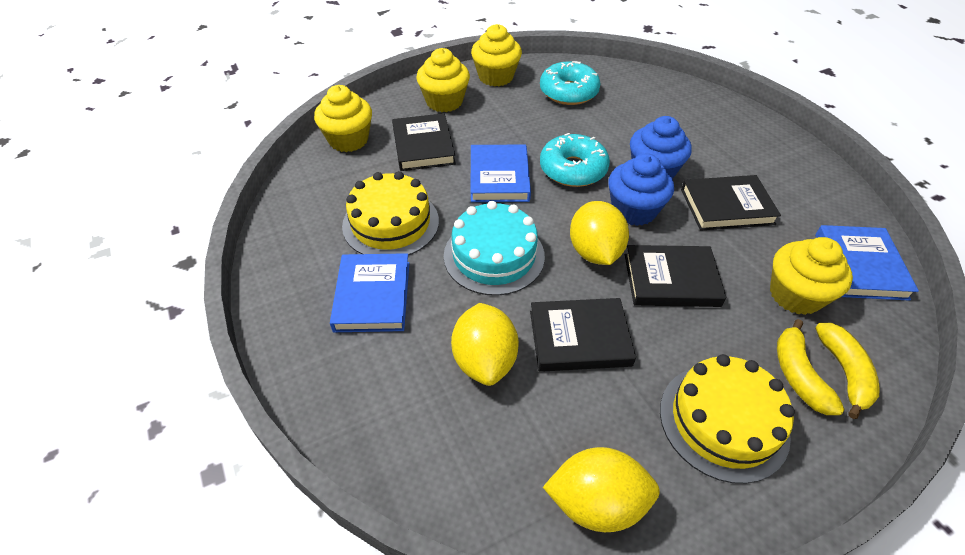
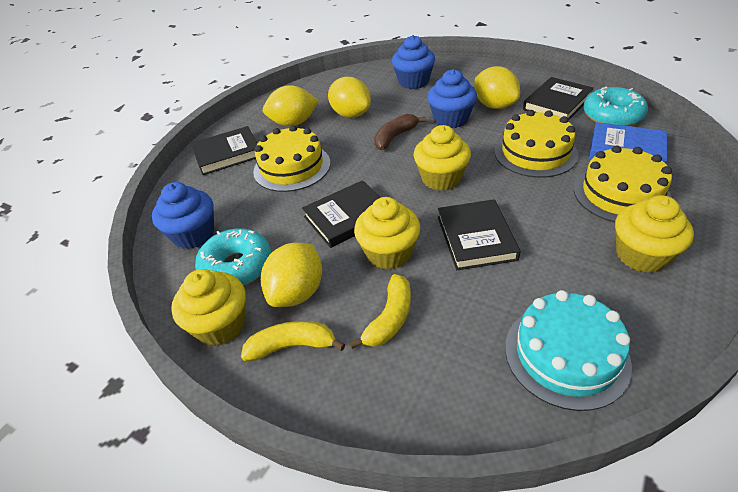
blue book: [330,253,409,332] [471,145,531,202] [815,225,919,301] = 3 -> [589,122,667,164] = 1
blue cupcake: [609,153,674,226] [630,116,692,179] = 2 -> [152,182,214,249] [392,35,435,89] [427,69,477,128] = 3
brown banana: none = 0 -> [374,114,426,150] = 1
yellow cake: [342,171,439,255] [660,354,795,484] = 2 -> [253,125,330,192] [494,110,578,178] [574,146,672,222] = 3
yellow lemon: [451,303,519,386] [543,447,660,532] [570,201,629,265] = 3 -> [261,242,322,307] [263,85,319,126] [328,77,371,118] [474,66,520,109] = 4

